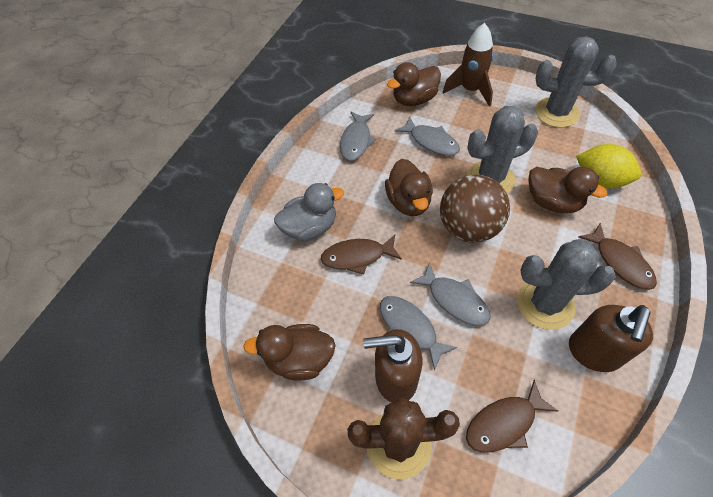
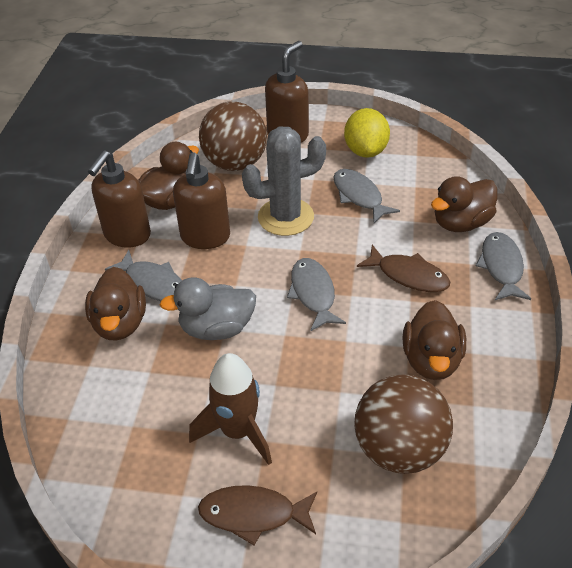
brown ball: [440,174,510,243] = 1 -> [199,102,267,171] [354,374,453,474] = 2
brown cactus: [348,398,460,480] = 1 -> none = 0
brown fish: [321,235,402,274] [466,379,558,453] [578,223,657,290] = 3 -> [198,485,317,545] [357,245,450,292] = 2
brown soap dispenser: [363,329,423,403] [569,305,653,372] = 2 -> [88,150,151,248] [173,152,230,249] [265,41,309,143] = 3
grey cactus: [467,106,538,193] [517,239,616,330] [535,37,617,128] = 3 -> [242,127,326,236] = 1

